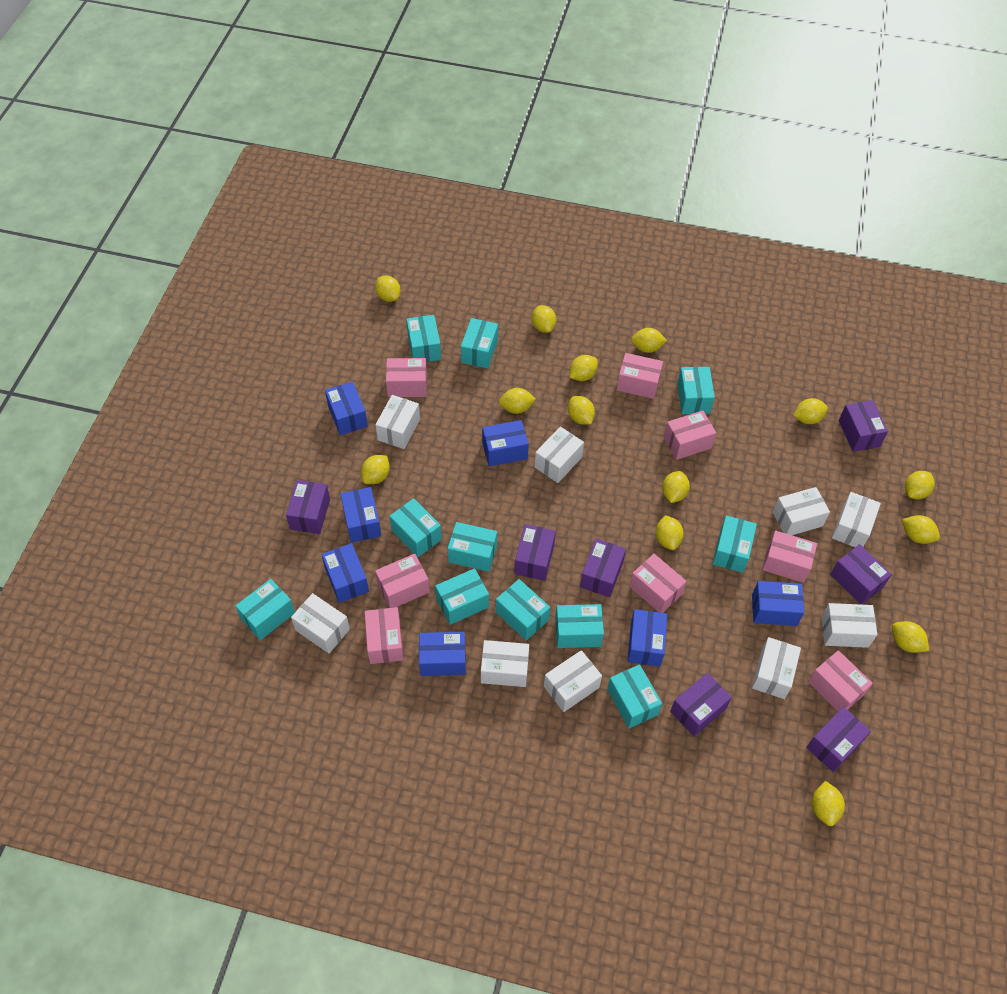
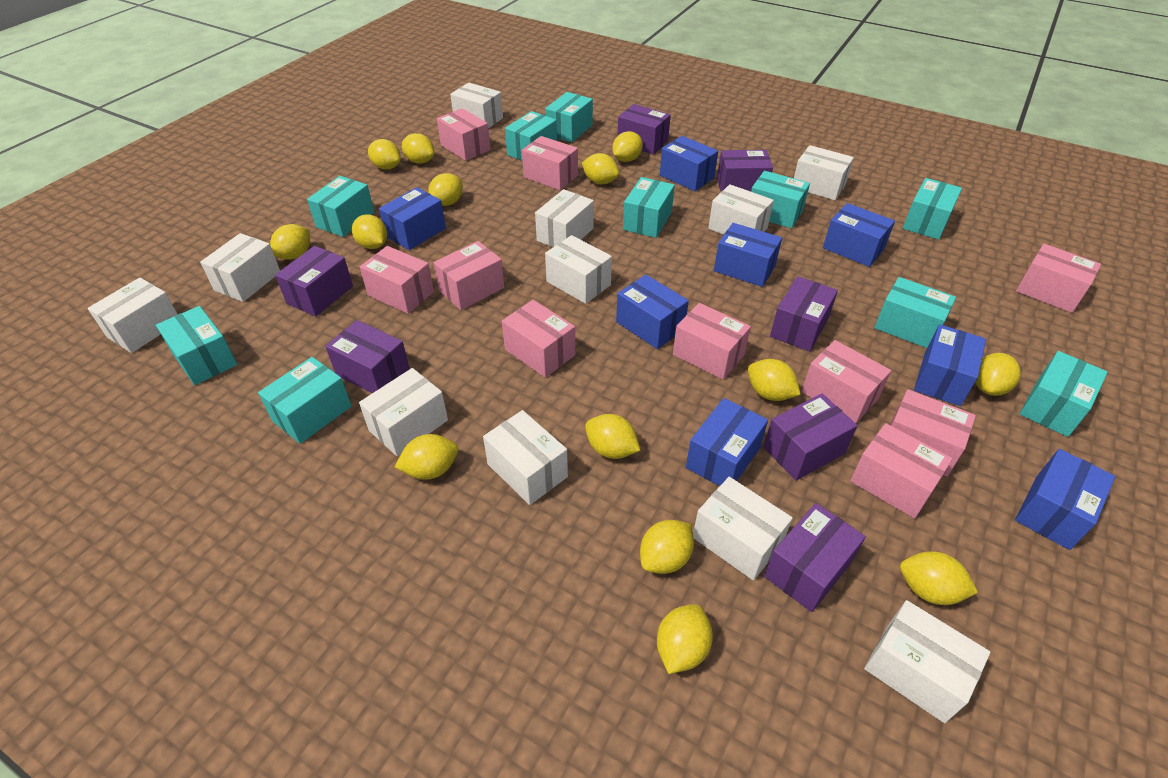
blue box: [321,543,369,603] [325,382,368,435] [340,487,381,543] [419,632,466,676] [482,420,529,466] [627,609,667,667] [752,581,804,626] = 7 -> [379,187,446,250] [616,275,689,349] [660,136,718,191] [686,398,768,486] [714,223,782,287] [823,203,895,267] [914,324,986,406] [1015,449,1115,550] = 8
pink box: [365,607,403,664] [375,554,430,608] [386,358,427,397] [617,353,663,399] [629,554,687,613] [664,411,716,460] [762,530,817,583] [808,650,873,711] = 8 -> [360,246,434,314] [433,241,504,310] [437,108,491,161] [502,300,575,378] [522,136,578,190] [673,303,751,380] [801,340,891,423] [850,423,953,519] [890,389,976,476] [1016,244,1101,313] = 10
turquoise box: [235,579,295,640] [389,498,442,557] [406,315,441,362] [435,568,489,625] [448,522,497,572] [461,318,498,368] [496,579,550,641] [555,604,604,648] [607,664,662,728] [677,367,715,414] [712,515,757,573] = 11 -> [156,306,237,385] [258,357,352,444] [307,176,374,237] [505,111,557,160] [545,92,593,142] [623,177,675,238] [751,171,810,228] [874,277,956,348] [903,178,962,240] [1020,351,1108,437] = 10
white box: [291,593,350,653] [375,395,420,449] [481,640,529,687] [535,427,584,483] [544,650,602,712] [752,637,801,699] [773,487,830,535] [821,603,877,648] [832,492,881,547] = 9 -> [87,278,178,353] [200,233,280,302] [359,368,448,456] [450,83,503,128] [483,410,568,505] [535,189,594,247] [545,235,612,304] [693,477,793,581] [708,184,774,235] [794,145,854,200] [864,600,990,723] = 11

